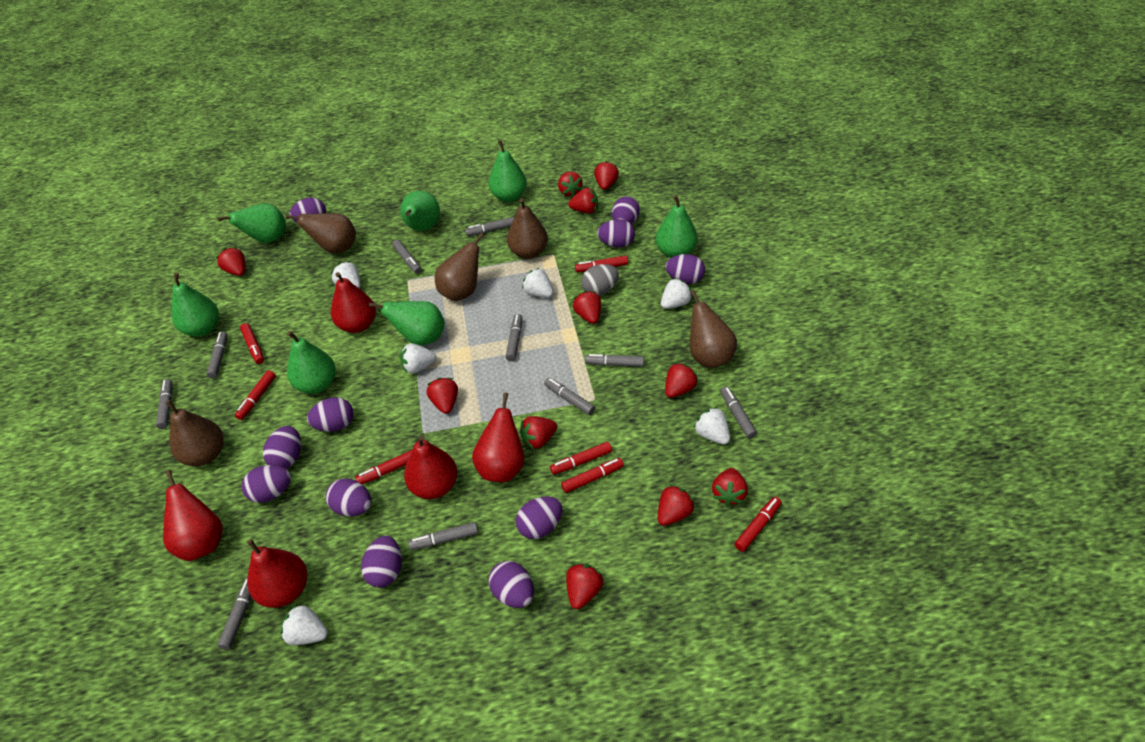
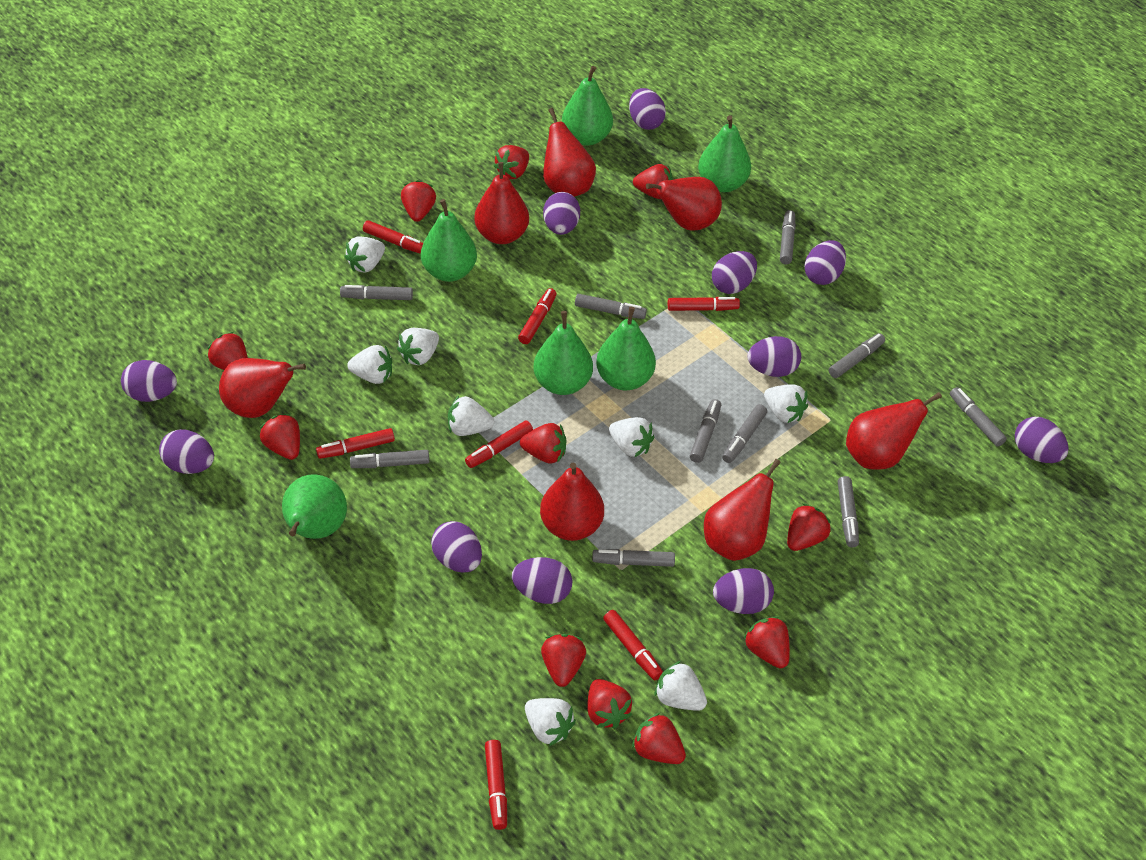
brown pear: [166,400,224,466] [285,213,356,253] [435,233,484,301] [507,198,548,259] [690,290,737,368] = 5 -> none = 0
green pear: [172,273,219,337] [217,203,286,243] [287,331,336,394] [369,301,445,345] [400,191,440,231] [489,140,527,202] [656,195,698,258] = 7 -> [282,474,347,539] [421,199,477,282] [534,311,593,395] [562,66,613,145] [596,307,656,391] [698,115,751,192] = 6
grey egg: [581,264,619,295] = 1 -> none = 0
red pear: [163,470,223,561] [247,539,307,608] [331,272,376,333] [404,435,457,499] [472,393,525,482] = 5 -> [219,358,306,418] [474,162,529,244] [540,463,604,541] [543,108,596,197] [646,177,722,231] [704,459,781,561] [846,392,942,470] = 7
white strawberry: [281,604,328,645] [331,261,361,289] [400,343,436,373] [522,268,553,298] [661,278,693,309] [694,407,730,445] = 6 -> [345,236,385,273] [347,345,392,384] [397,328,439,365] [448,396,494,436] [525,698,576,746] [609,417,654,458] [655,661,707,711] [764,384,808,423] = 8

